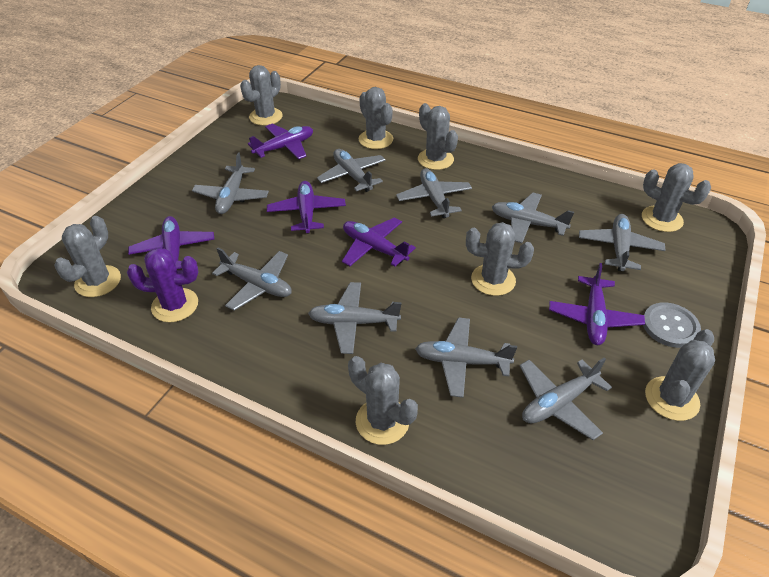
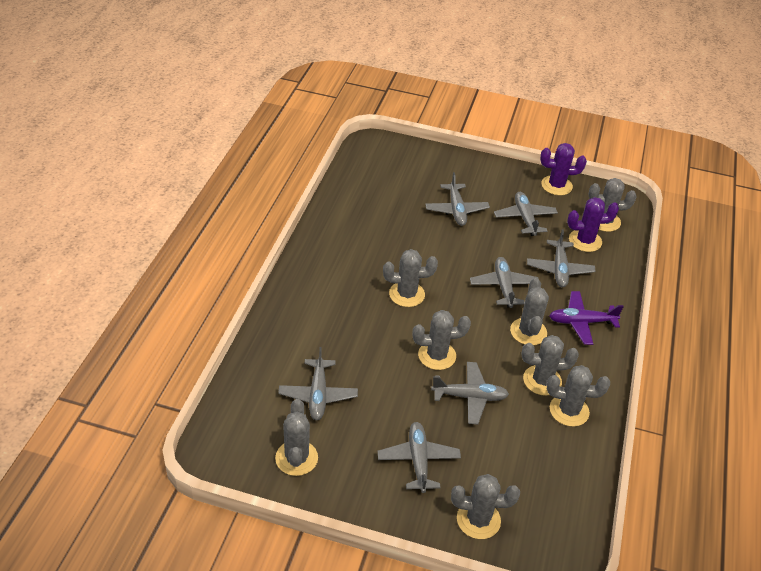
grey button: [643,302,701,348] = 1 -> none = 0
grey plane: [192,152,269,214] [212,248,292,311] [308,282,401,354] [317,149,386,192] [396,168,472,218] [415,317,517,398] [492,192,574,243] [520,358,612,440] [579,214,665,271] = 9 -> [278,347,358,420] [378,422,461,493] [425,172,490,226] [431,362,509,425] [470,257,539,308] [494,192,558,236] [527,229,596,287] = 7
purple cactus: [127,247,199,322] = 1 -> [540,143,587,195] [567,197,619,252] = 2
purple plane: [128,216,215,269] [248,124,313,159] [267,181,346,234] [342,218,416,266] [549,263,645,345] = 5 -> [549,291,624,345] = 1

